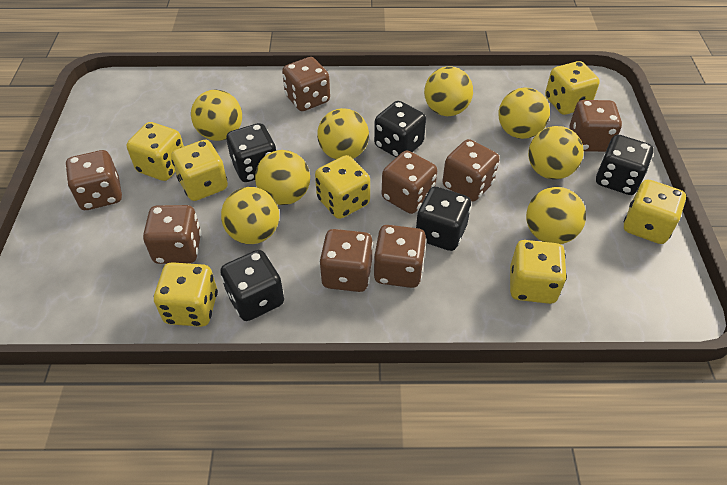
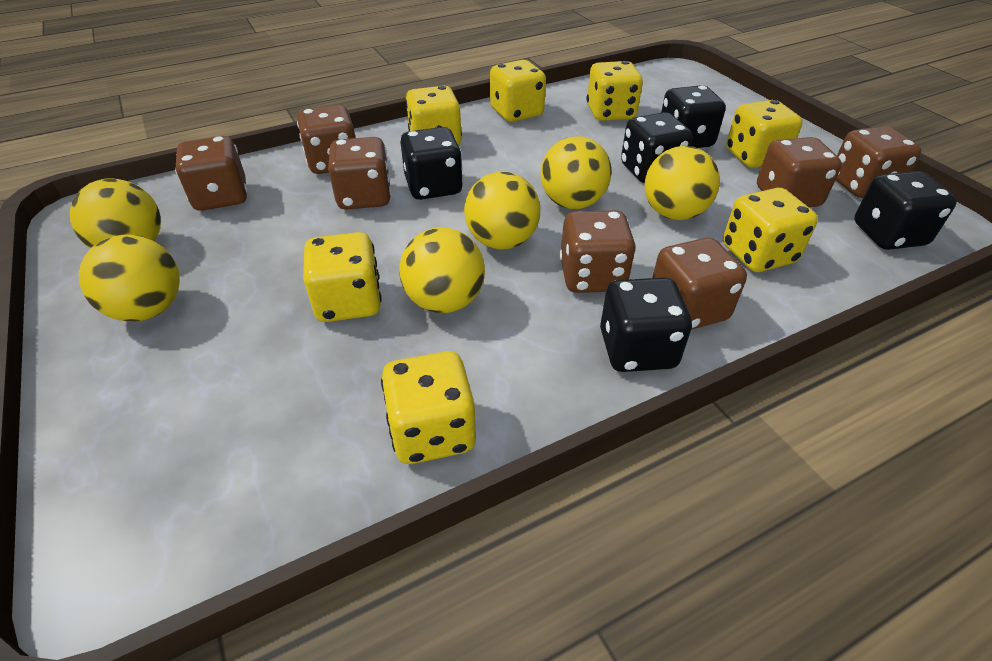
brown dice: [66,150,122,210] [143,205,202,264] [282,57,330,111] [319,229,373,292] [374,225,427,288] [382,150,437,214] [442,139,499,202] [569,100,622,152] = 8 -> [175,136,247,211] [297,105,355,174] [328,137,391,210] [560,210,636,293] [652,238,747,330] [757,137,842,207] [836,126,921,198] = 7
yellow ball: [191,89,242,141] [221,187,279,244] [255,150,310,205] [317,108,369,159] [424,66,473,116] [499,88,550,139] [526,187,586,244] [528,126,584,179] = 8 -> [70,178,161,249] [79,235,180,322] [399,227,485,313] [464,172,540,249] [541,136,612,209] [644,146,720,220] = 6

